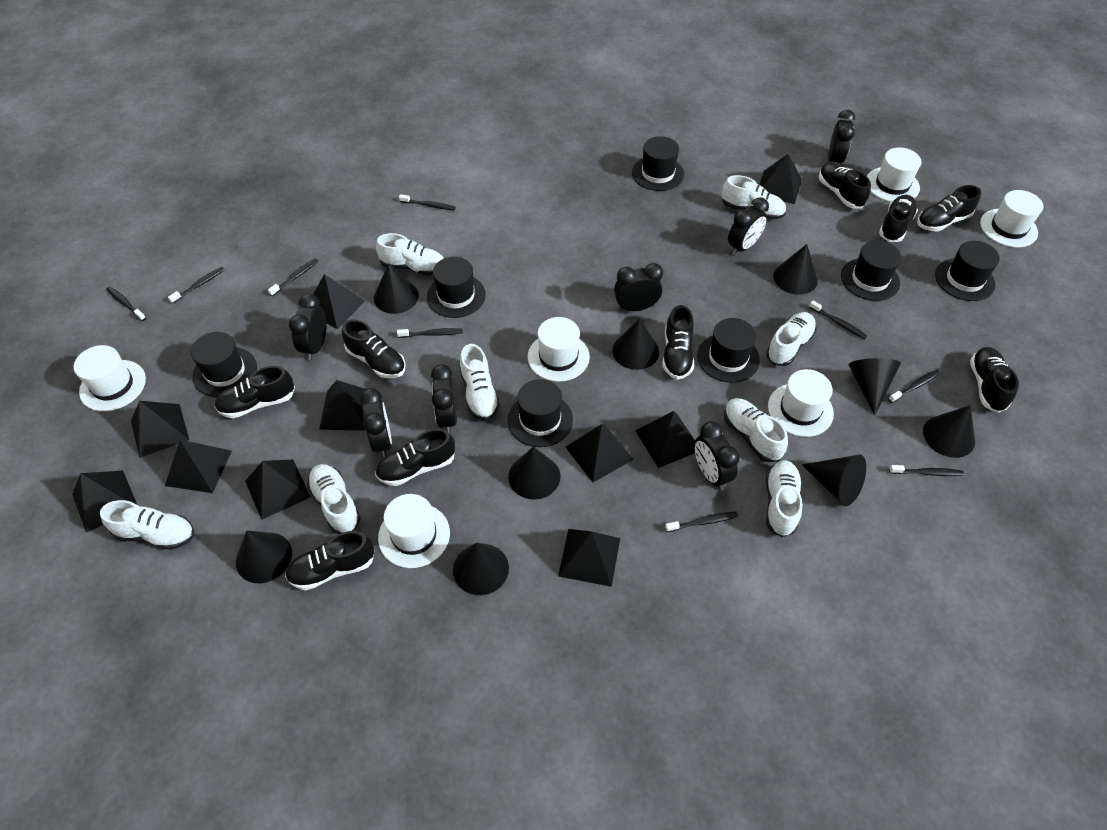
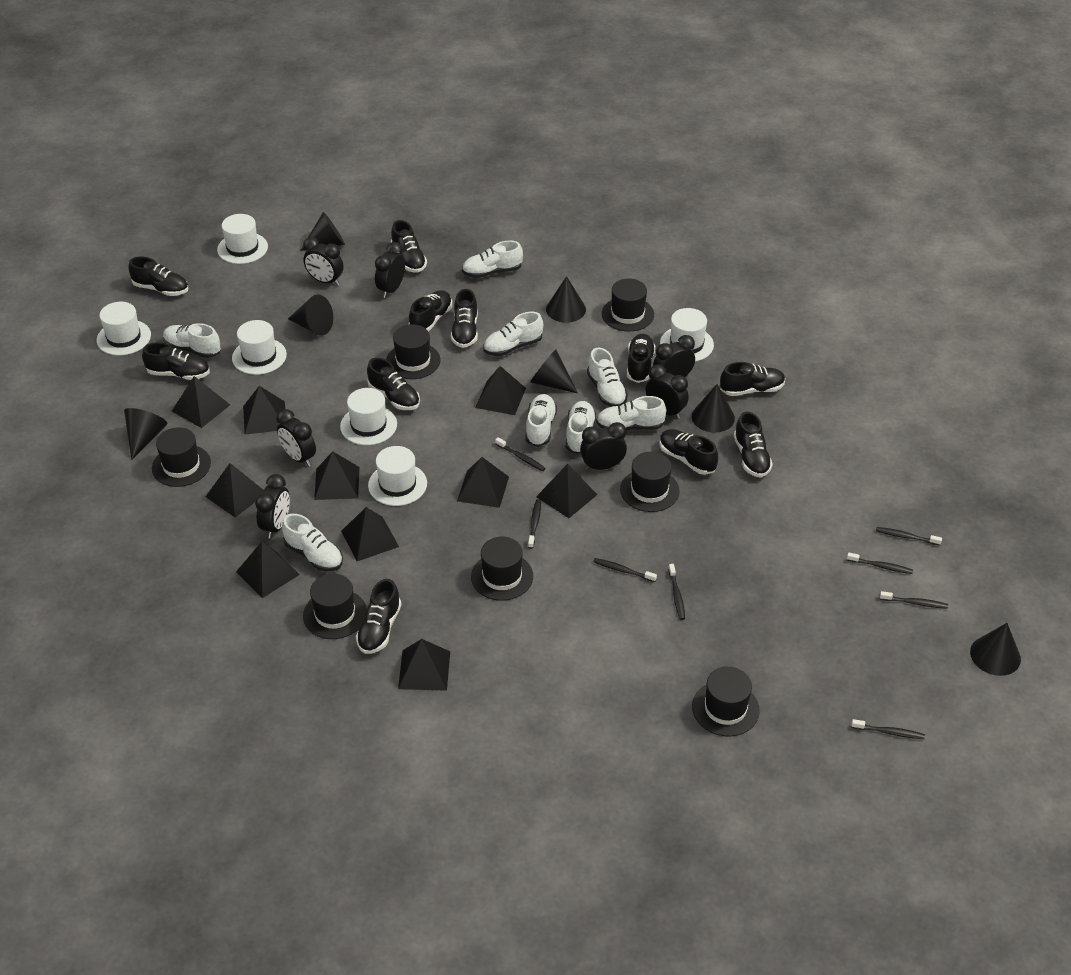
black cone: [236,531,292,583] [374,263,419,314] [453,542,509,595] [508,447,560,499] [612,318,659,370] [773,244,818,295] [802,454,866,506] [849,358,901,415] [923,405,975,458] = 9 -> [124,408,168,460] [288,294,333,335] [300,212,345,251] [530,349,578,394] [546,276,586,323] [692,384,735,433] [970,623,1021,676] = 7
black shoe: [214,366,295,418] [285,531,375,590] [342,319,406,378] [375,429,455,486] [662,305,694,380] [819,163,871,208] [879,195,918,242] [917,185,981,232] [970,347,1019,413] = 9 -> [128,257,188,296] [142,342,210,380] [356,579,401,654] [367,358,420,410] [391,220,427,273] [409,290,452,332] [451,289,478,348] [627,334,655,383] [660,429,718,475] [720,362,785,396] [734,412,773,478] = 11
black toothbrush: [106,286,146,321] [168,267,225,304] [268,258,319,296] [397,328,463,338] [399,194,455,210] [665,511,738,532] [809,301,867,339] [888,370,940,403] [889,465,964,476] = 9 -> [495,437,546,471] [528,499,541,549] [593,558,657,582] [668,564,685,620] [847,552,913,574] [851,719,925,739] [876,527,942,545] [880,591,948,609] = 8

